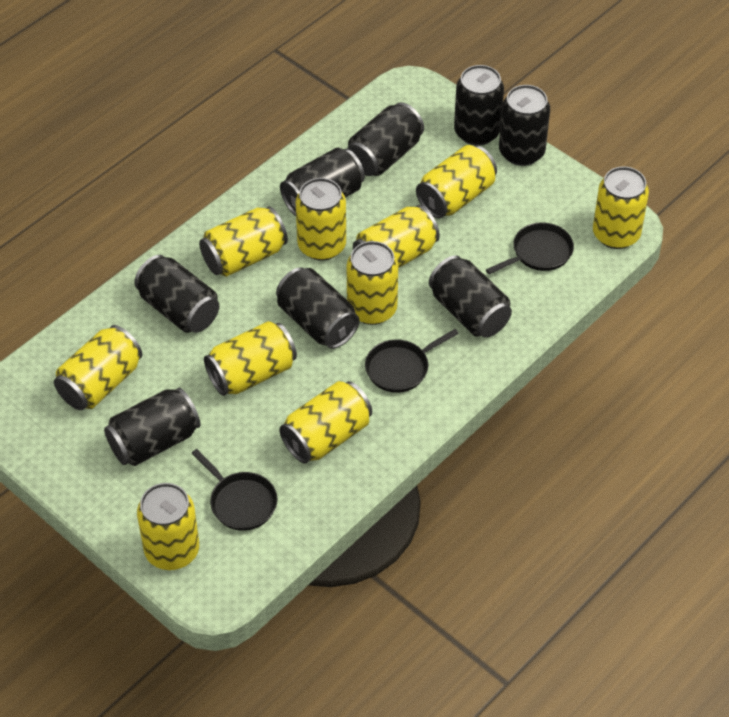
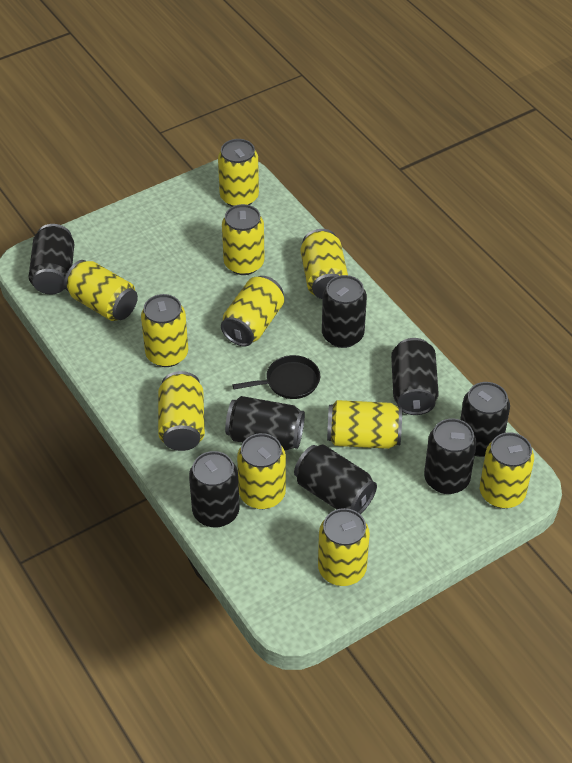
black pan: [191,449,277,531] [365,329,459,393] [486,222,574,274] = 3 -> [233,355,320,399] = 1
yellow can: [54,325,142,410] [137,483,199,570] [199,206,288,277] [204,321,297,396] [279,381,372,464] [296,178,346,261] [347,241,398,325] [353,205,440,268] [416,145,497,218] [593,167,649,249] = 10 -> [64,260,138,321] [141,294,188,367] [158,371,205,451] [218,139,259,207] [221,276,284,346] [222,204,265,275] [237,433,286,509] [301,229,348,299] [318,508,370,586] [327,400,402,449] [480,432,534,508] = 11

